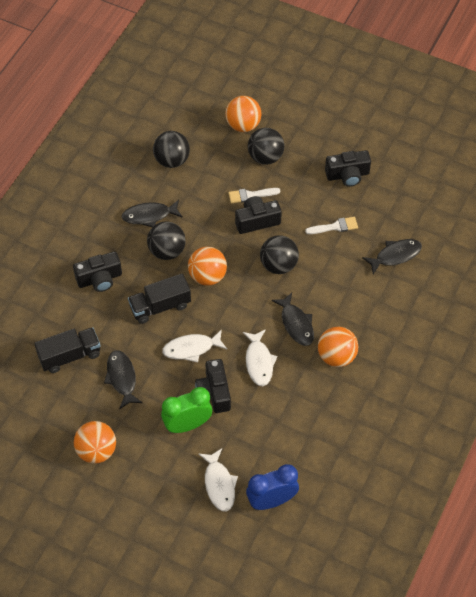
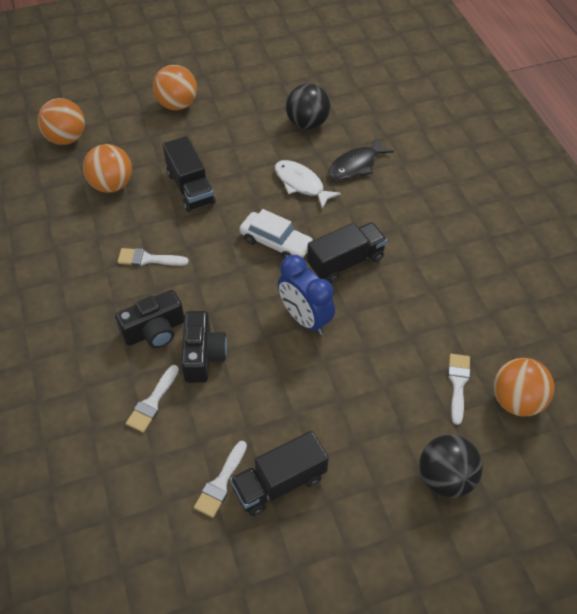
black ball: [147,221,186,260] [153,131,190,168] [248,128,284,165] [260,235,299,274] = 4 -> [286,83,331,130] [419,435,483,498] = 2
black camera: [73,252,122,292] [195,359,231,413] [235,196,282,234] [325,150,371,187] = 4 -> [115,290,184,348] [181,311,227,383] = 2
black fish: [104,351,142,409] [122,200,183,227] [271,293,314,346] [362,239,422,274] = 4 -> [328,138,394,180] = 1
black truck: [34,327,100,373] [128,273,191,324] = 2 -> [163,136,215,212] [230,431,329,516] [307,222,387,283] = 3
green clock: [161,387,212,433] = 1 -> none = 0
white brush: [228,188,280,204] [305,217,358,234] = 2 -> [118,248,189,266] [126,365,179,433] [194,441,247,518] [448,354,470,425] = 4
white car: none = 0 -> [239,209,313,259] = 1
white fish: [162,329,227,363] [199,448,238,512] [243,329,278,386] = 3 -> [275,160,341,209] = 1

